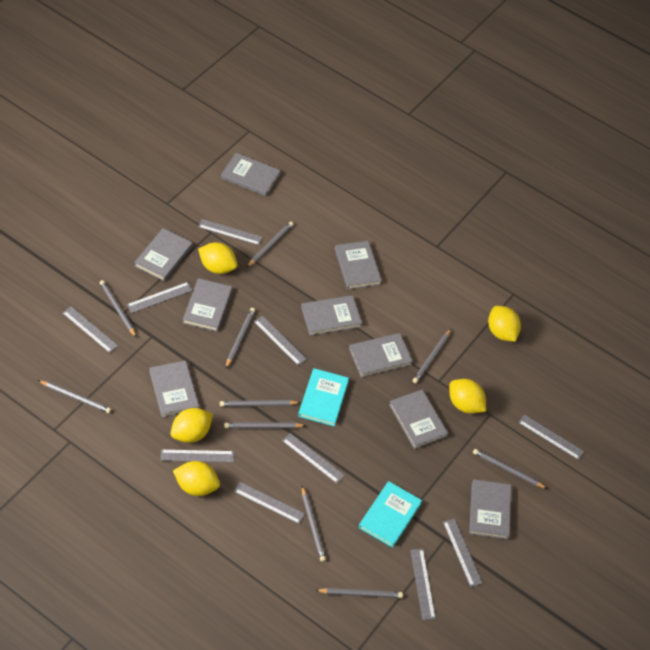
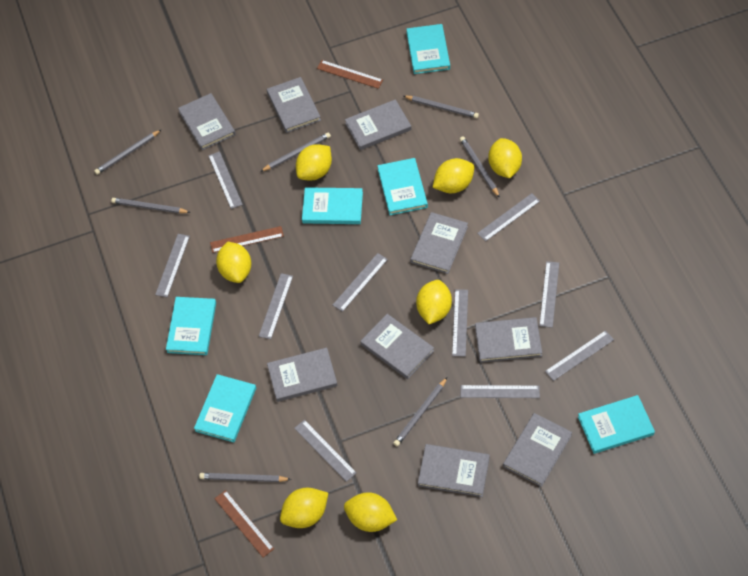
brown ruler: none = 0 -> [210,226,284,253] [214,490,274,557] [317,60,383,89] = 3
grey pencil: [38,380,111,413] [100,280,136,337] [220,400,301,407] [224,423,306,428] [226,308,255,368] [247,222,293,267] [302,486,326,562] [315,588,403,598] [413,329,451,383] [473,449,547,489] = 10 -> [94,129,162,175] [111,198,190,214] [199,473,291,482] [260,132,331,172] [393,378,447,447] [404,96,479,118] [460,136,500,198] = 7
turquoise book: [298,368,349,426] [359,481,422,548] = 2 -> [166,297,216,355] [194,374,256,442] [302,187,363,224] [378,158,428,215] [406,24,450,74] [578,395,655,454] = 6
yellow lemon: [171,408,213,443] [173,461,220,496] [198,242,238,274] [449,379,486,414] [488,306,521,342] = 5 -> [216,242,251,283] [280,487,328,528] [296,144,332,180] [344,492,397,532] [416,280,452,324] [433,158,474,193] [488,138,522,178] = 7

